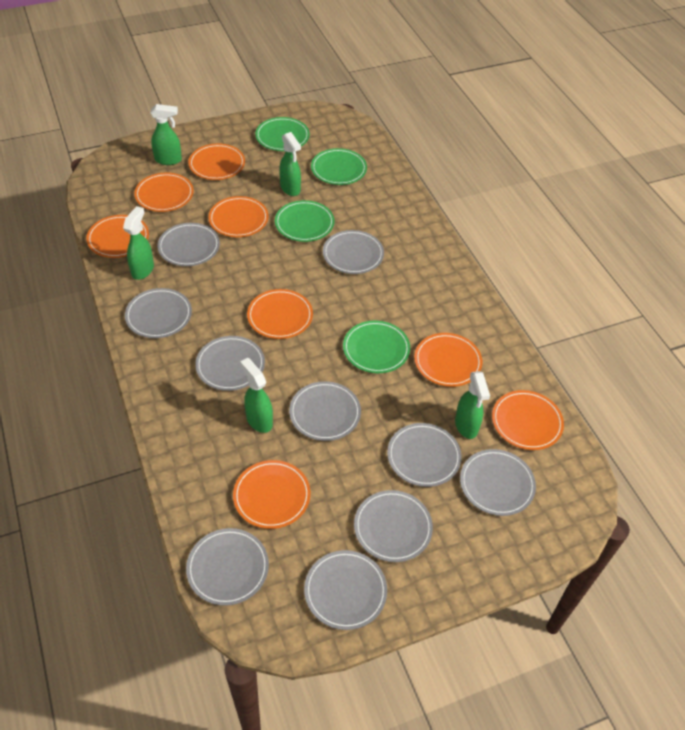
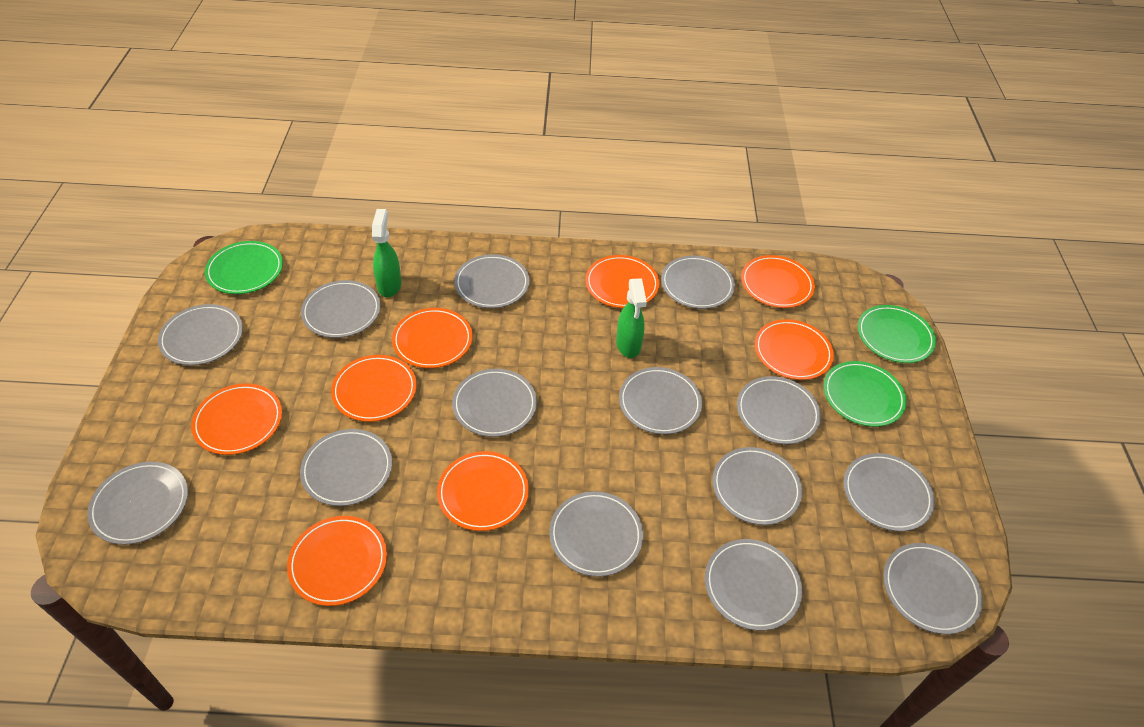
green plate: [255,117,310,151] [275,200,334,242] [311,148,367,185] [343,321,410,373] = 4 -> [205,241,283,294] [824,361,907,427] [858,305,936,363] = 3
green spray bottle: [123,206,154,280] [150,104,182,165] [240,358,273,433] [279,132,301,196] [455,371,490,439] = 5 -> [372,209,402,297] [616,278,647,358] = 2
grey plate: [125,288,192,338] [158,223,220,266] [186,528,269,606] [195,336,265,391] [289,381,361,441] [304,550,387,630] [323,230,384,274] [354,490,433,562] [387,423,462,487] [460,449,536,516] = 10 -> [87,462,188,545] [158,304,243,365] [300,429,392,506] [301,280,381,338] [452,369,537,437] [454,254,529,308] [549,491,643,577] [619,367,702,434] [661,256,735,309] [705,539,802,631] [712,447,802,525] [737,376,821,444] [844,453,935,531] [883,543,983,634] = 14

